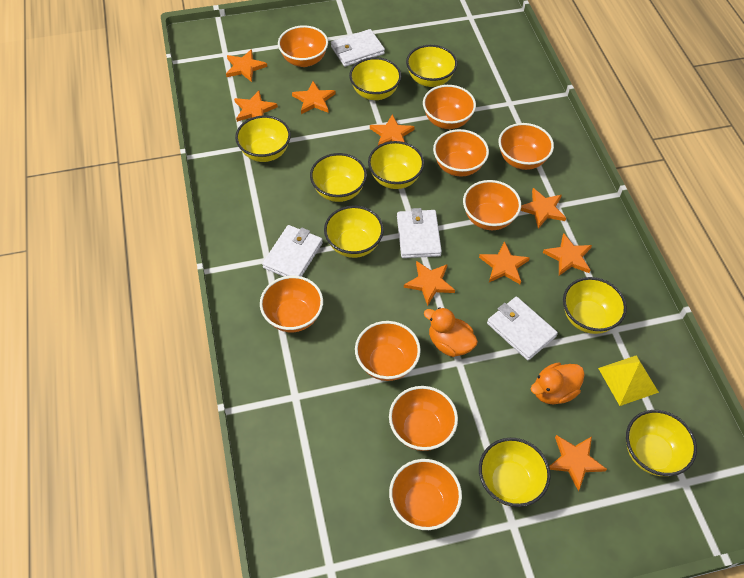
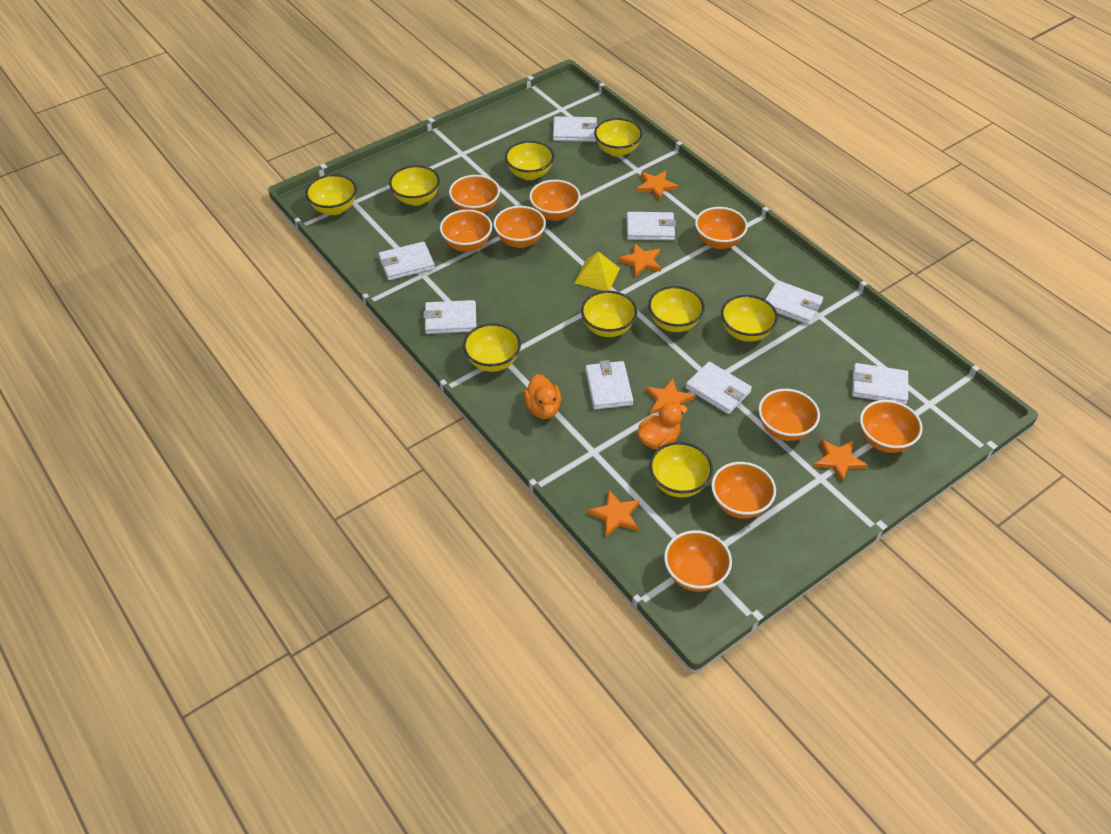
orange star: [226,49,267,82] [234,90,278,122] [292,81,336,114] [370,114,415,146] [404,261,455,306] [479,241,530,284] [520,188,566,228] [543,233,592,276] [549,435,607,491] = 9 -> [587,490,640,538] [618,243,661,277] [636,171,678,201] [645,378,695,414] [814,439,867,483] = 5
white wallet: [262,225,323,277] [331,29,385,67] [397,208,442,258] [487,297,558,360] = 4 -> [379,242,435,280] [423,300,476,334] [553,116,598,142] [585,360,633,409] [627,212,676,240] [686,361,752,414] [765,280,823,325] [852,363,908,405] = 8

